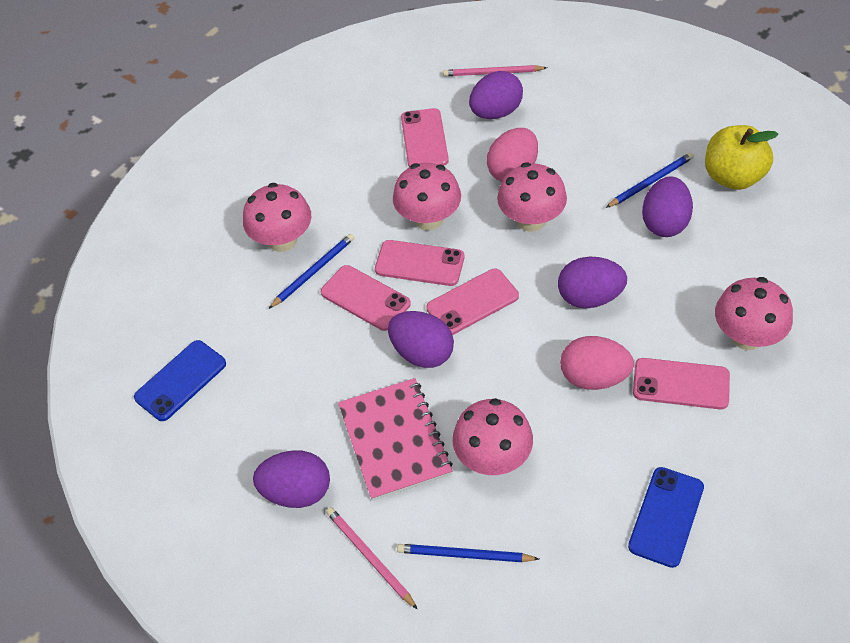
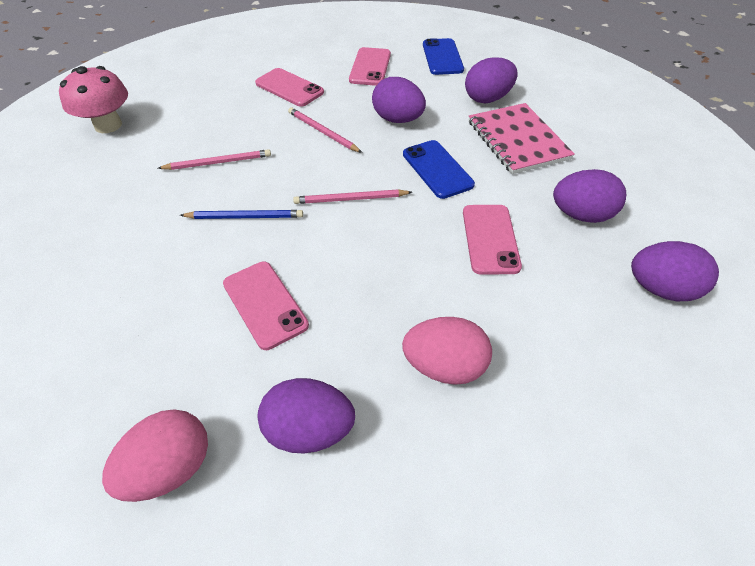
blue pencil: [269,234,354,309] [397,544,539,562] [606,152,694,208] = 3 -> [180,210,303,219] = 1
pink mushroom: [243,183,311,252] [393,163,461,231] [452,398,533,475] [497,162,567,232] [715,277,793,350] = 5 -> [59,66,128,133] = 1
pink pencil: [326,507,417,609] [443,65,547,76] = 2 -> [158,149,271,170] [288,107,362,153] [293,189,412,204] = 3
pink phone: [321,265,411,331] [375,240,464,286] [401,108,449,167] [426,269,519,335] [633,358,730,409] = 5 -> [223,261,309,350] [255,68,324,107] [349,47,391,86] [463,205,522,275] = 4
yellow apple: [705,125,778,190] = 1 -> none = 0

